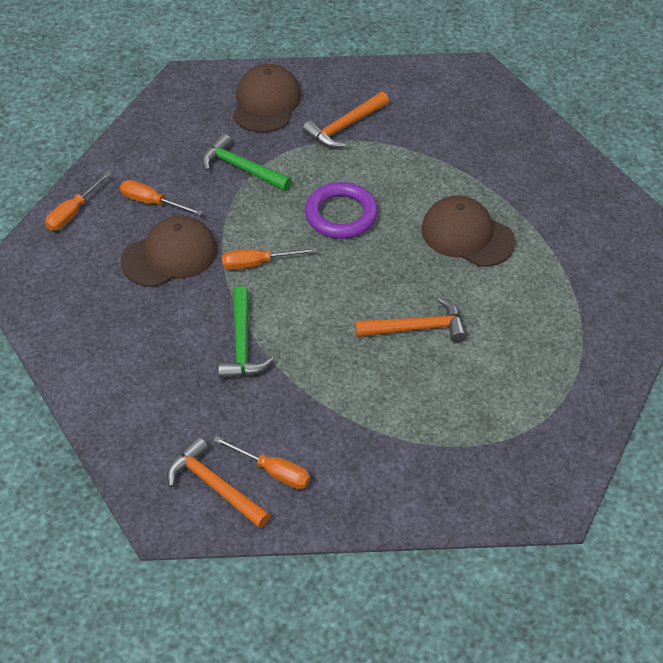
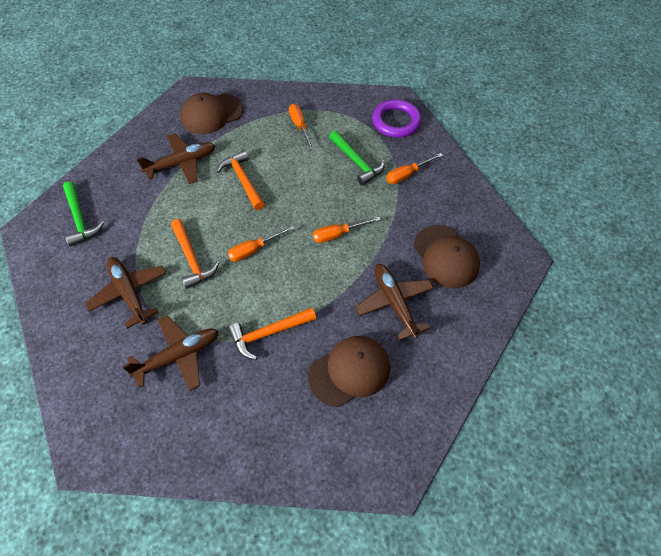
brown plane: none = 0 -> [85,257,166,329] [123,316,219,391] [137,133,216,184] [355,264,434,340] = 4

